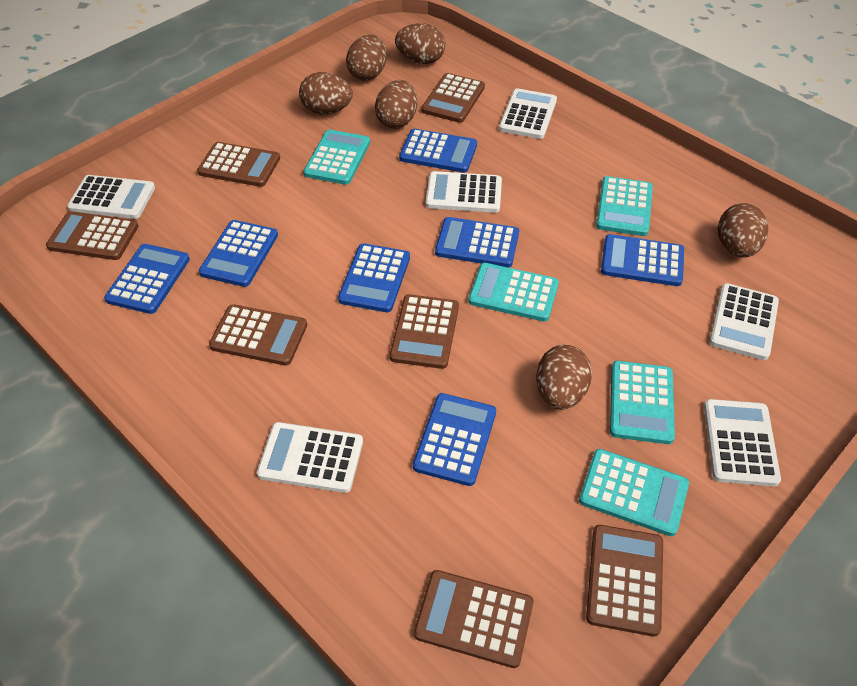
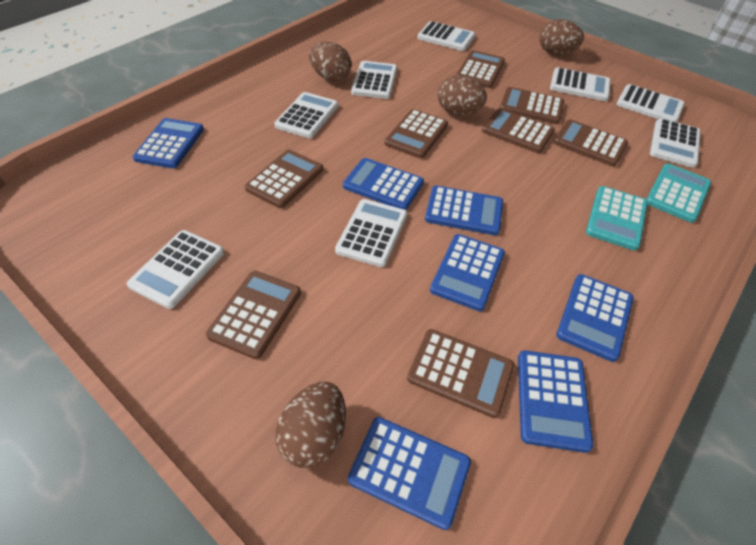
brown calculator: [46,211,139,260] [197,142,280,187] [209,304,307,366] [390,294,459,369] [414,570,534,668] [421,73,485,123] [586,525,663,637] = 7 -> [206,271,301,359] [245,150,323,208] [384,109,448,158] [407,329,514,418] [456,50,505,88] [482,108,555,153] [500,87,564,124] [553,119,628,166] = 8
brown egg: [299,72,353,114] [346,34,387,81] [375,80,417,129] [395,23,445,64] [536,345,592,410] [718,203,768,258] = 6 -> [275,382,346,468] [309,42,351,81] [438,75,487,115] [539,19,584,54] = 4
turquoise calculator: [304,130,370,185] [468,263,559,322] [579,449,689,536] [596,176,653,236] [610,361,675,444] = 5 -> [586,186,648,251] [646,164,711,223] = 2
white calculator: [67,175,155,219] [257,422,363,493] [426,171,502,213] [499,88,557,139] [704,399,781,486] [710,283,779,360] = 6 -> [127,230,224,309] [274,92,338,138] [335,199,407,267] [351,61,397,99] [418,21,475,51] [550,67,611,101] [616,84,685,122] [650,118,701,168] = 8

